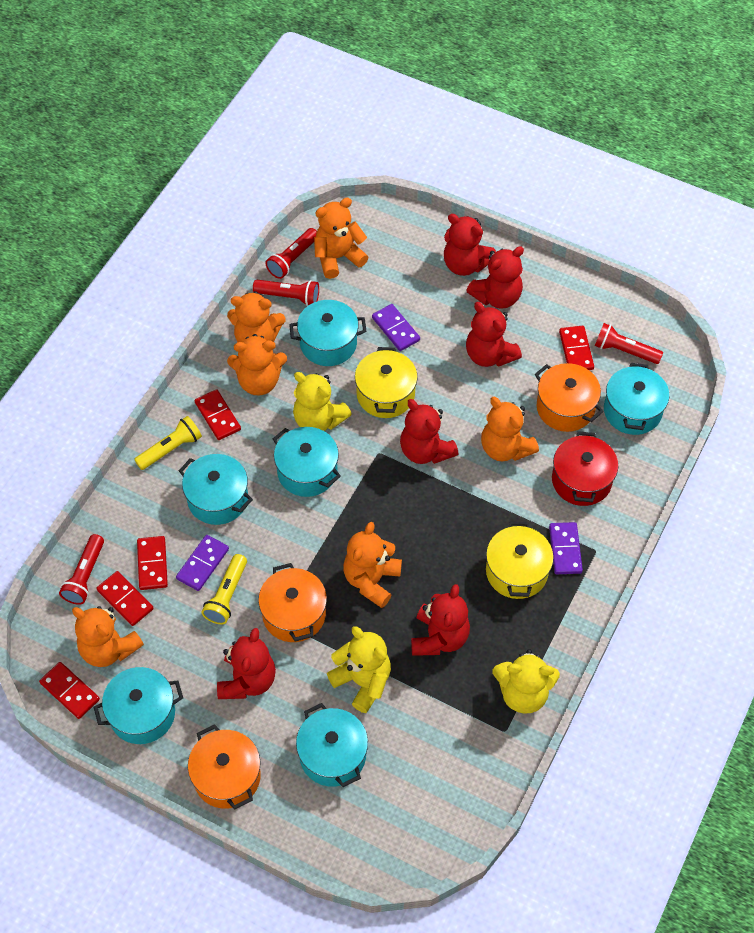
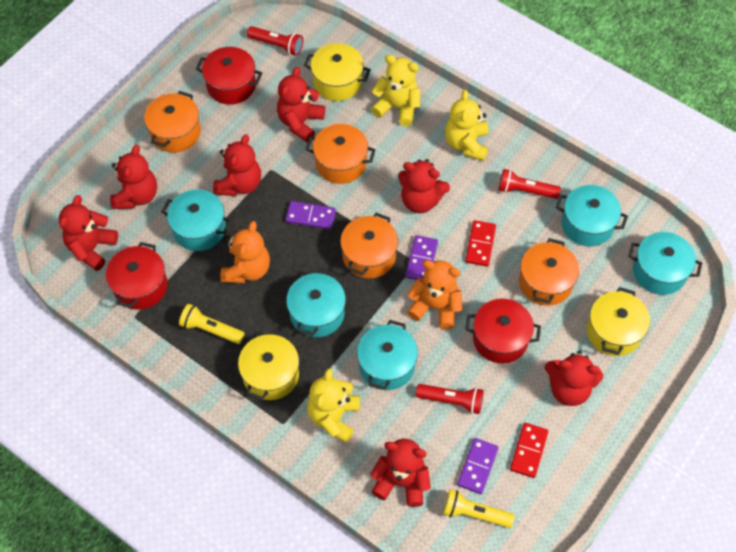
orange pot: [188,724,261,809] [258,563,327,642] [535,363,604,432] = 3 -> [144,91,201,153] [306,124,376,184] [340,213,398,279] [519,238,579,306] = 4
orange teddy bear: [72,606,144,667] [227,291,286,342] [227,334,287,395] [314,198,369,279] [343,522,402,608] [481,397,539,462] = 6 -> [221,221,270,283] [407,260,462,329] = 2
red domino: [39,662,100,719] [97,571,154,626] [137,536,168,590] [195,389,241,440] [559,326,594,370] = 5 -> [465,220,496,267] [510,423,548,478] = 2
red flashlight: [59,534,104,605] [253,280,319,306] [265,228,317,279] [595,323,663,364] = 4 -> [247,26,303,56] [416,384,484,414] [499,169,561,199] = 3
red pot: [552,431,618,506] = 1 -> [106,242,167,310] [196,47,262,105] [465,299,541,364] = 3
red teddy bear: [217,628,276,699] [400,399,458,464] [411,584,470,656] [444,214,496,276] [466,246,524,309] [466,302,522,367] = 6 -> [59,195,118,271] [110,145,157,209] [213,134,261,196] [277,67,325,142] [370,439,431,507] [398,159,450,213] [545,350,603,406] = 7
turquoise pot: [93,667,183,744] [179,454,253,525] [273,427,341,497] [289,300,367,366] [296,703,368,787] [604,363,669,435] = 6 -> [161,189,232,251] [286,269,346,337] [357,320,418,390] [556,185,628,247] [628,232,702,295] = 5
yellow pot: [355,347,418,418] [486,521,554,599] = 2 -> [238,330,299,400] [304,43,371,101] [587,287,650,356] = 3

